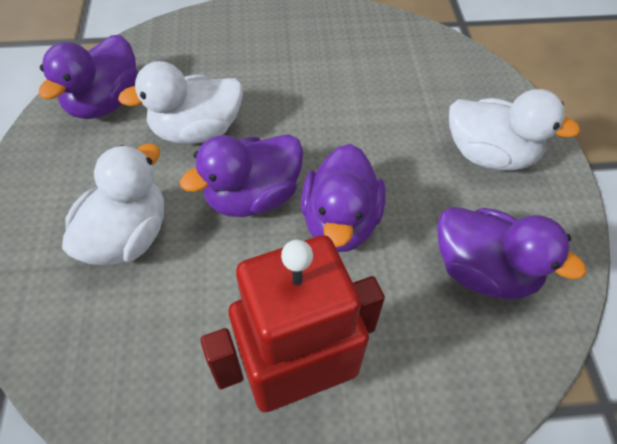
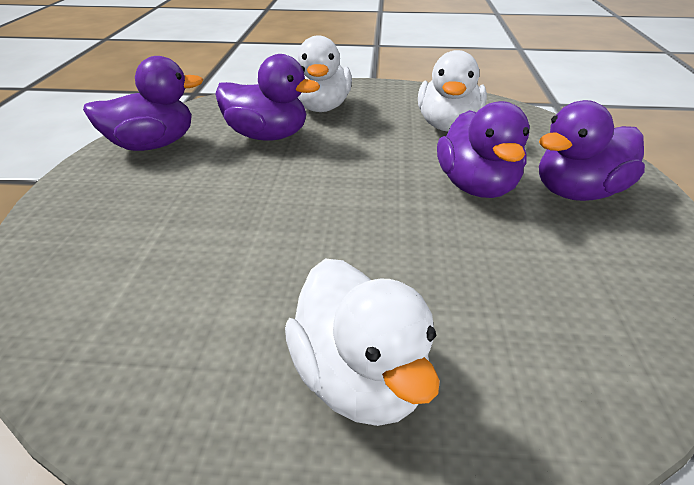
red robot: [200,235,385,412] = 1 -> none = 0

